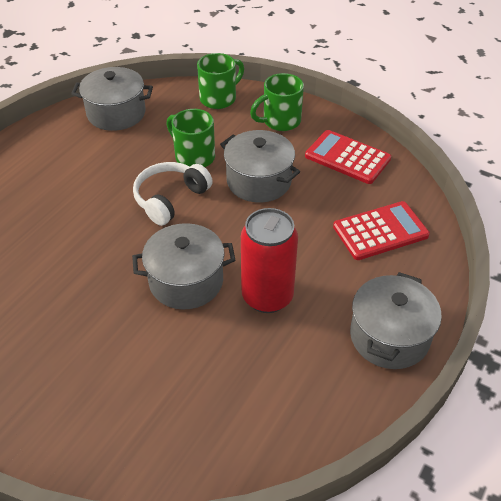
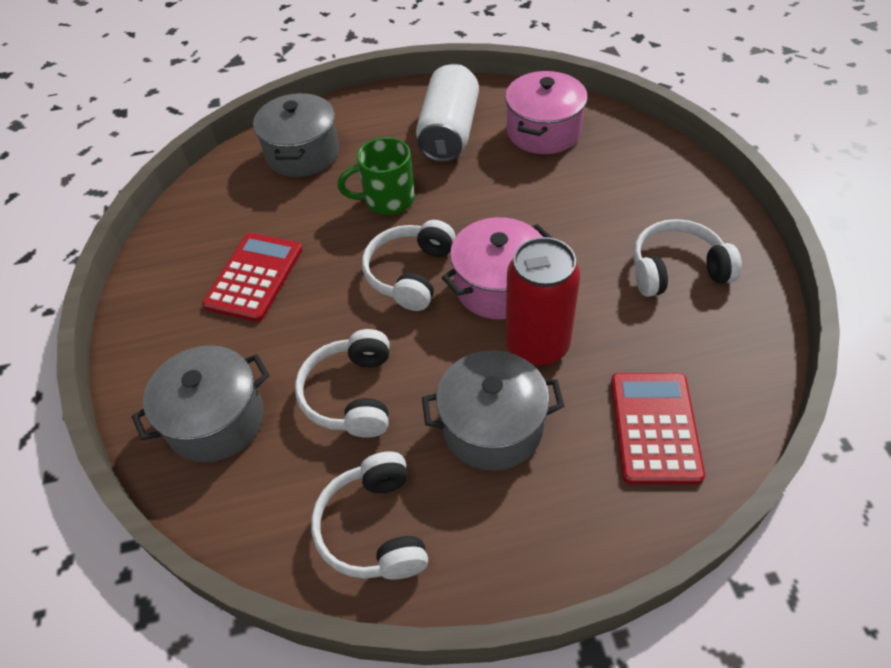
green mug: [166,109,215,167] [197,53,244,109] [250,73,304,131] = 3 -> [337,137,415,215] = 1
grey pot: [71,67,153,131] [132,223,235,310] [220,130,300,203] [350,272,442,369] = 4 -> [132,345,270,462] [253,93,339,177] [422,350,564,471] = 3
pink pot: none = 0 -> [442,217,552,319] [505,71,588,154] = 2
white can: none = 0 -> [416,64,479,162] = 1
white headphones: [133,162,213,226] = 1 -> [295,329,390,438] [311,451,428,579] [362,220,456,311] [633,219,742,297] = 4

